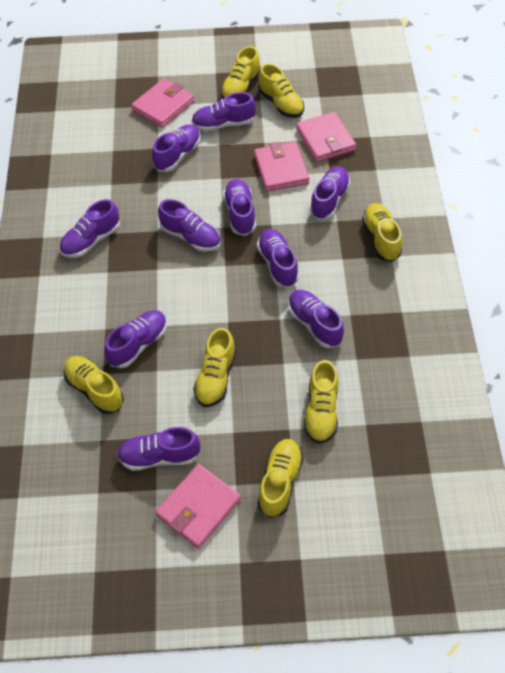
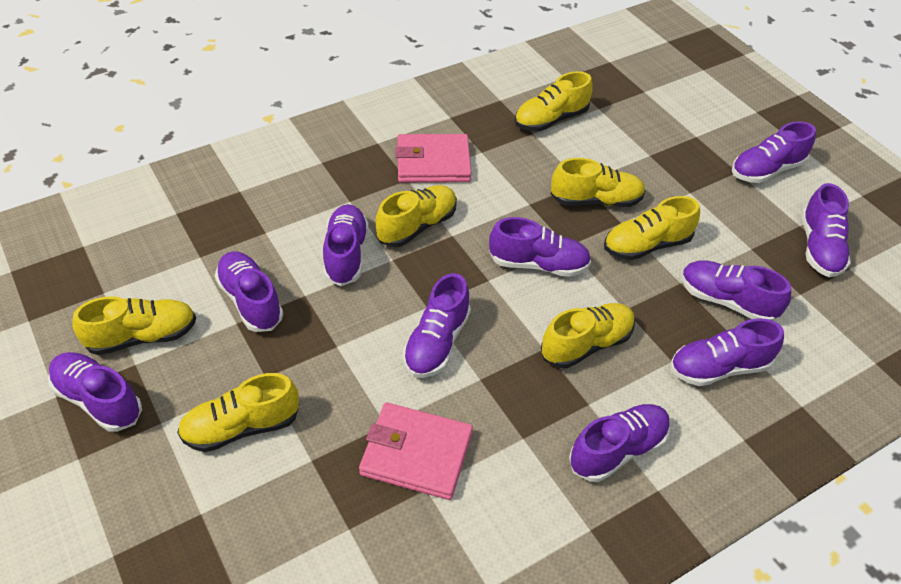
pink wallet: [131,78,195,128] [155,464,241,549] [254,142,309,192] [296,112,356,162] = 4 -> [359,402,473,500] [395,134,472,183] = 2

